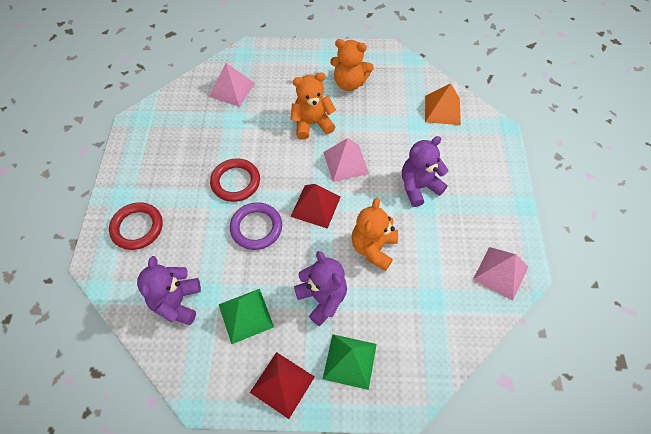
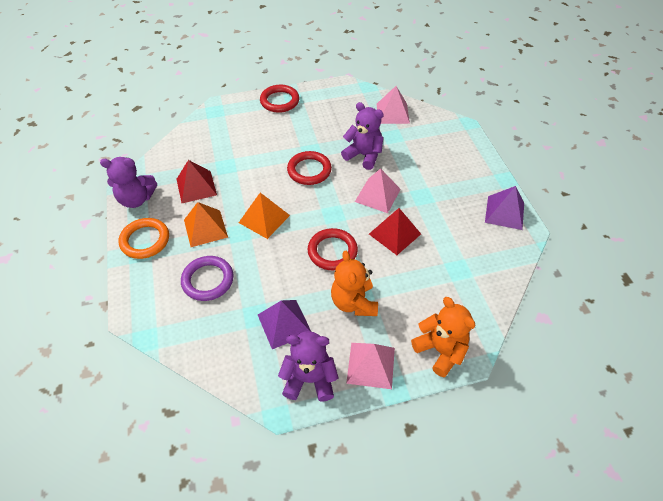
green pyramid: [219,289,274,344] [323,334,377,390] = 2 -> none = 0
orange pyramid: [425,83,461,125] = 1 -> [184,202,228,247] [239,193,290,239] = 2
orange ring: none = 0 -> [119,218,169,259] = 1
orange teddy bear: [291,72,336,140] [330,39,374,91] [351,198,398,271] = 3 -> [331,251,378,316] [411,297,476,377] = 2
purple pyramid: none = 0 -> [258,300,311,349] [485,186,524,230] = 2
red ring: [109,202,163,250] [210,158,260,202] = 2 -> [260,85,299,113] [287,151,332,185] [308,228,358,270] = 3

